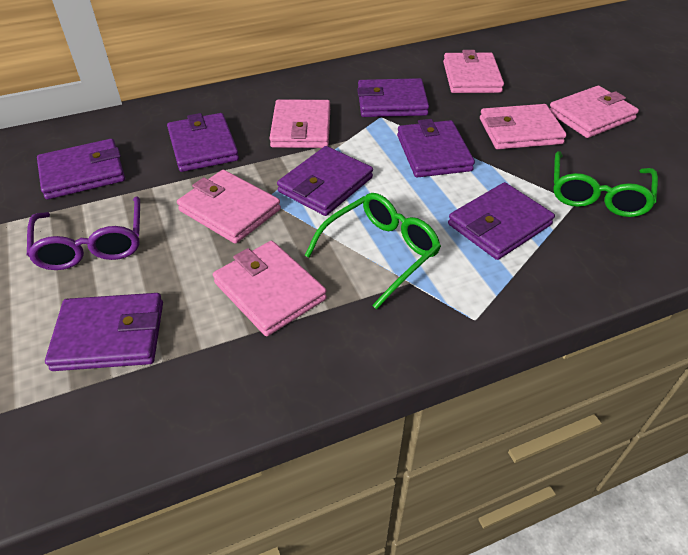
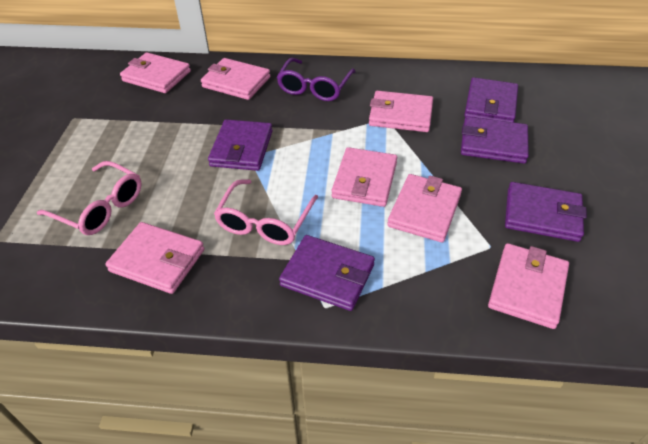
green glasses: [305,193,441,309] [553,151,658,217] = 2 -> none = 0
pink glasses: none = 0 -> [37,161,141,235] [214,179,318,245] = 2
pink wallet: [177,170,281,244] [213,241,327,336] [269,99,330,148] [443,50,504,93] [480,104,567,149] [549,86,639,138] = 6 -> [105,222,204,294] [120,52,191,93] [201,58,270,100] [332,147,397,207] [369,91,433,132] [387,174,462,242] [488,243,569,329] = 7
purple wallet: [37,139,125,199] [45,293,163,371] [167,113,239,172] [277,146,373,216] [357,78,429,117] [397,119,475,178] [448,182,555,260] = 7 -> [208,119,273,171] [279,235,375,311] [461,117,529,164] [464,77,518,122] [505,182,587,242] = 5

